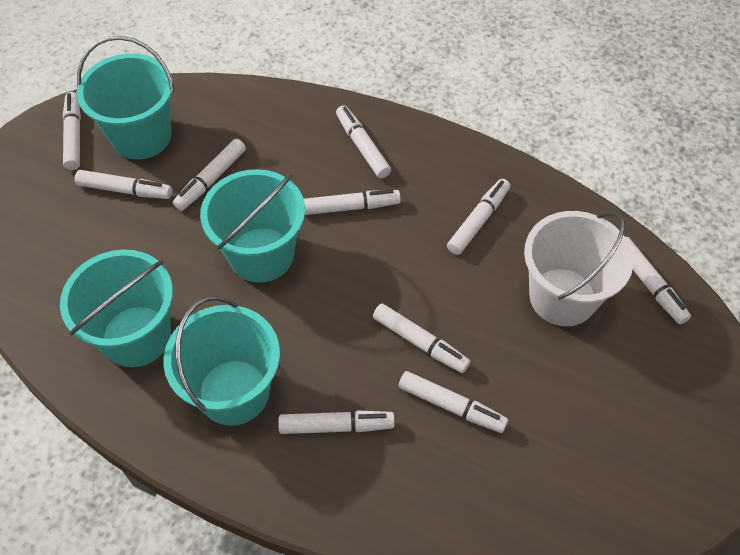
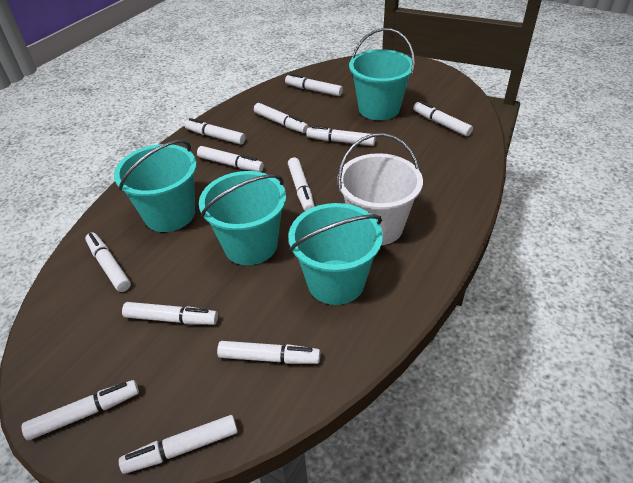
white marker: [63,92,81,170] [75,170,172,199] [173,139,246,211] [278,410,395,434] [304,189,401,215] [336,105,391,178] [373,304,470,373] [399,371,508,433] [447,179,510,255] [625,237,691,325] = 10 -> [22,380,139,441] [85,233,131,292] [119,415,238,474] [122,302,218,325] [184,118,246,145] [197,146,264,172] [217,341,320,364] [254,103,308,133] [285,74,343,96] [288,157,315,211] [306,126,376,146] [413,101,473,136] = 12

